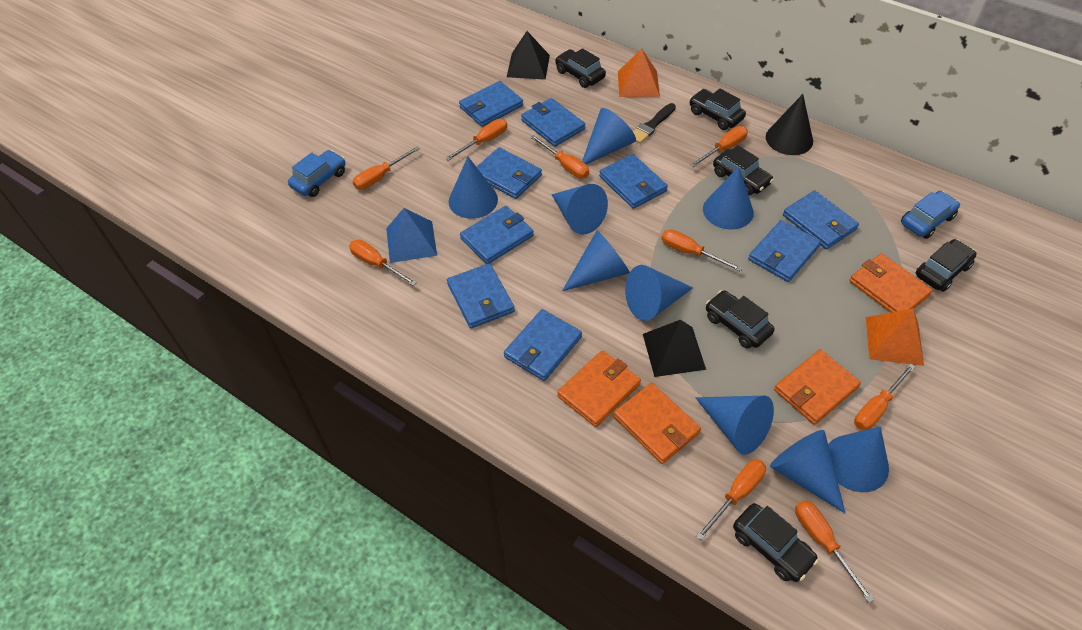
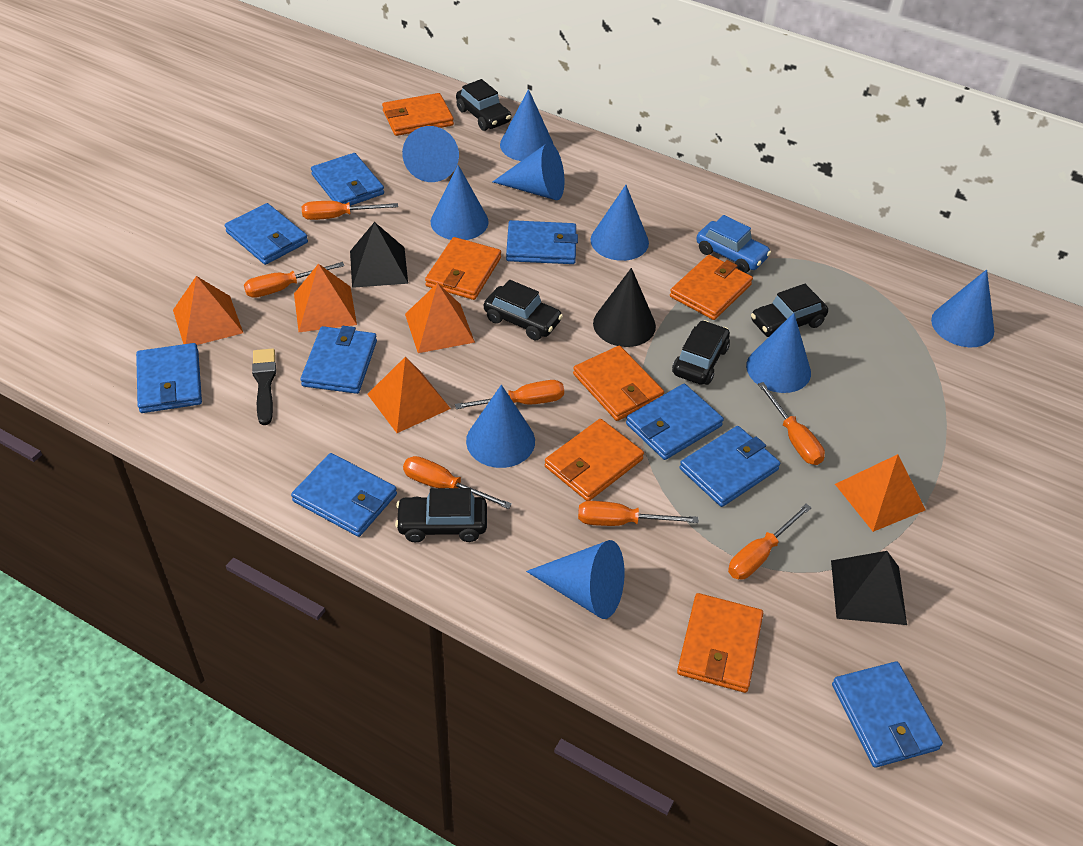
black car: [555,48,606,88] [689,89,746,130] [706,290,775,349] [713,145,774,195] [733,503,819,582] [916,239,977,292] = 6 -> [395,488,487,542] [456,79,511,131] [484,280,563,340] [672,320,730,385] [751,284,828,337] = 5
blue car: [288,150,345,197] [901,191,960,239] = 2 -> [696,215,771,273] = 1
blue pyramid: [386,208,437,263] = 1 -> none = 0
orange pyramid: [618,49,660,97] [866,309,924,366] = 2 -> [173,276,243,345] [294,264,357,332] [367,357,451,433] [405,283,475,353] [835,454,926,532] = 5
orange screwdriver: [349,240,417,286] [353,146,420,190] [445,119,507,161] [530,135,589,178] [661,229,743,272] [690,126,748,167] [696,460,766,540] [795,500,874,603] [854,363,915,430] = 9 -> [244,262,345,298] [302,201,398,220] [403,456,512,509] [455,380,564,409] [578,501,698,526] [728,504,812,580] [758,382,825,465] = 7
orange wallet: [557,350,641,427] [613,383,701,464] [774,349,861,425] [849,253,933,313] = 4 -> [382,93,454,136] [425,237,501,300] [545,419,644,501] [573,346,664,421] [670,255,753,320] [677,593,763,693] = 6

